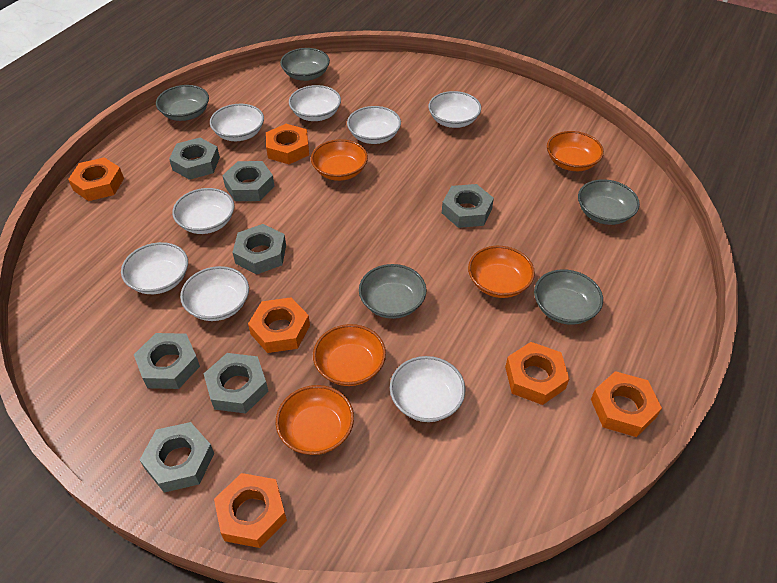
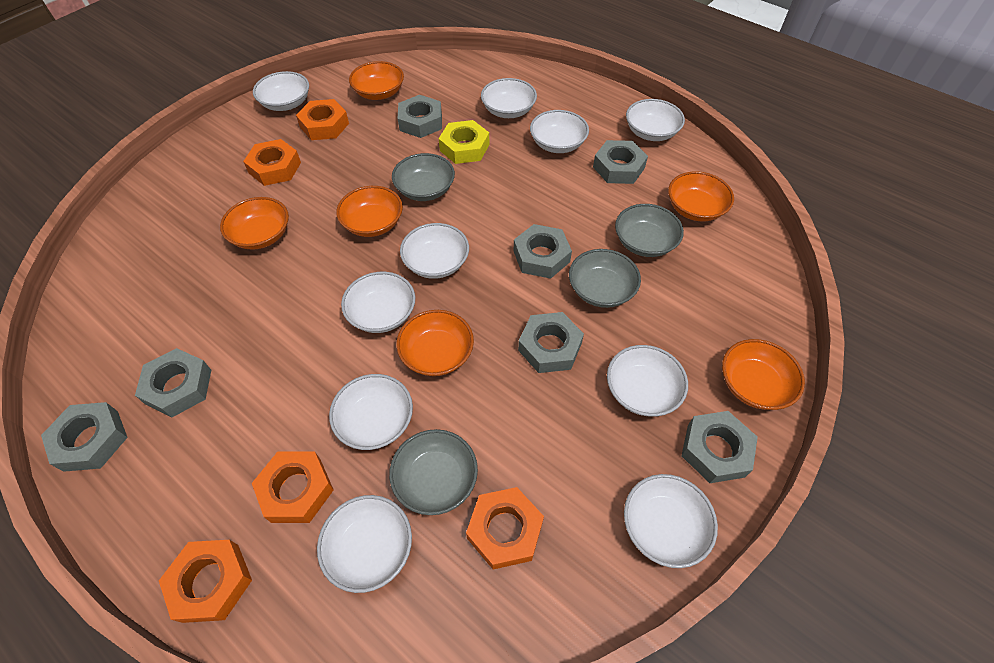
grey bowl: [156,85,209,121] [280,48,330,81] [359,264,427,319] [534,269,603,325] [578,179,640,225] = 5 -> [389,429,478,515] [392,153,455,201] [569,249,641,308] [615,204,684,257] = 4
orange bowl: [276,385,354,455] [311,139,368,181] [313,324,386,386] [468,246,535,298] [547,131,604,171] = 5 -> [220,197,289,250] [336,186,403,237] [349,61,404,100] [396,310,474,376] [668,171,734,222] [722,339,805,410] = 6
orange nut: [68,157,124,201] [214,473,287,548] [248,297,310,353] [266,124,309,164] [505,342,569,405] [591,371,662,437] = 6 -> [159,540,252,623] [243,139,301,186] [252,451,334,523] [296,99,349,140] [466,487,544,569] = 5
white bowl: [121,242,188,294] [172,188,234,234] [180,266,249,321] [210,104,264,141] [289,85,341,121] [347,106,401,144] [390,356,465,422] [428,91,481,128] = 8 -> [253,71,309,111] [317,495,412,593] [329,374,413,450] [341,272,415,333] [400,223,469,279] [481,78,537,118] [530,110,589,153] [607,345,688,416] [624,474,718,568] [626,99,685,141] = 10
yellow nut: none = 0 -> [439,120,489,164] = 1

